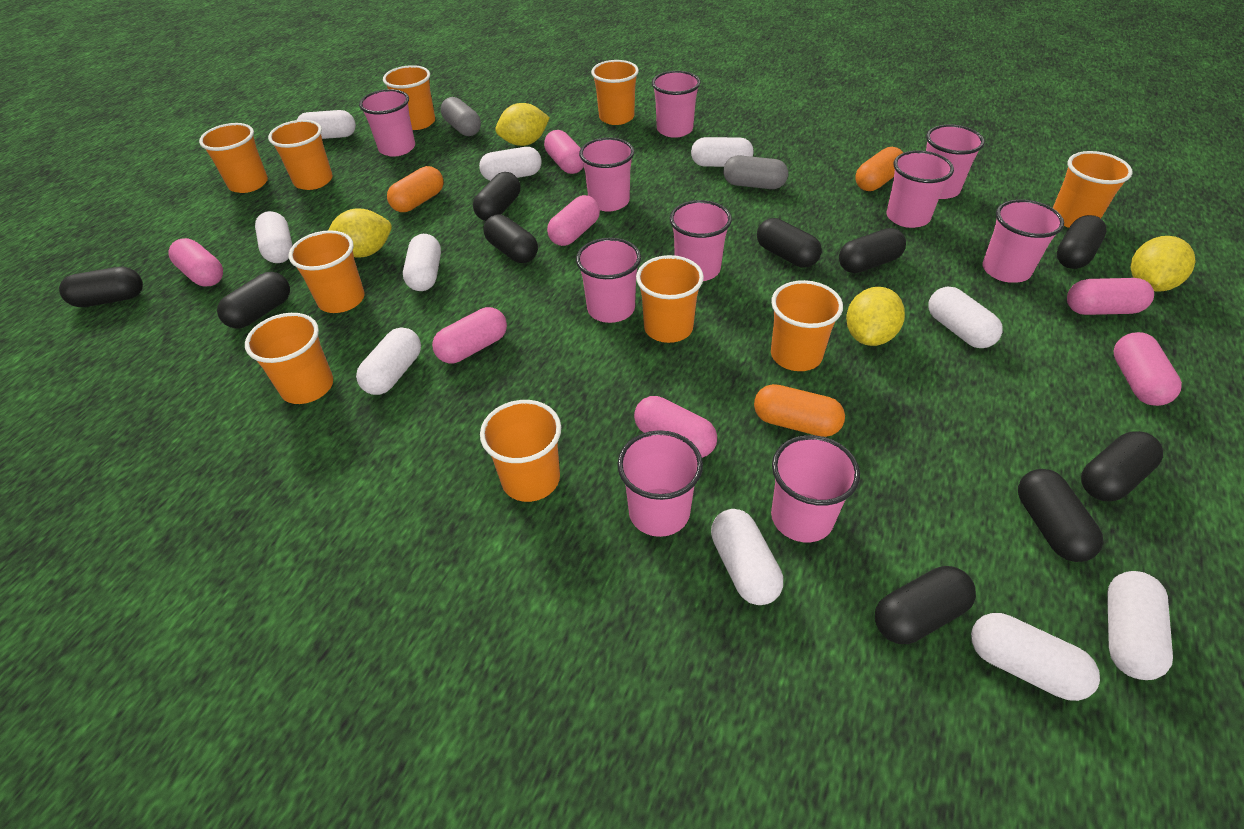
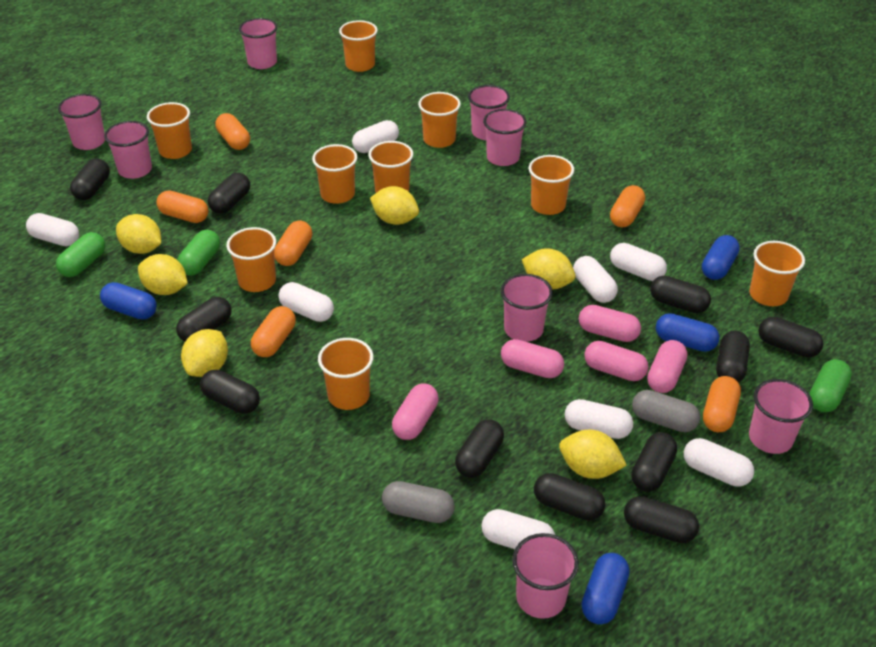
black capsule: [59,267,143,307] [217,272,290,328] [473,172,520,221] [483,214,538,263] [757,218,822,267] [839,228,906,273] [875,566,976,644] [1018,469,1103,562] [1057,215,1106,269] [1081,431,1163,501] = 10 -> [70,159,110,200] [176,297,232,342] [200,370,260,414] [208,173,250,214] [455,419,504,478] [534,473,606,521] [624,496,699,543] [631,432,677,492] [650,276,711,313] [716,331,750,383] [758,317,823,358] = 11
blue capsule: none = 0 -> [100,282,157,320] [581,553,629,625] [656,313,720,352] [702,235,740,280] = 4
green capsule: none = 0 -> [56,232,106,277] [177,230,220,276] [809,359,852,412] = 3
orange capsule: [387,166,443,212] [754,384,845,437] [855,147,903,191] = 3 -> [156,190,209,223] [215,113,250,150] [251,306,296,357] [274,220,312,266] [610,185,645,227] [703,376,741,432] = 6
orange cup: [199,123,268,193] [245,313,333,404] [268,120,333,190] [289,230,365,313] [383,65,435,130] [480,400,561,502] [591,60,639,125] [636,255,704,343] [771,280,843,371] [1053,151,1133,228] = 10 -> [147,102,192,159] [226,227,276,292] [312,144,357,204] [318,338,373,410] [339,20,378,72] [368,141,413,193] [418,92,461,148] [529,155,574,215] [749,241,805,306] = 9
pink capsule: [169,238,223,287] [432,307,507,363] [544,130,584,174] [547,195,600,246] [634,396,717,458] [1067,278,1154,315] [1114,332,1182,406] = 7 -> [392,383,439,440] [501,339,564,378] [579,305,641,342] [584,341,649,381] [647,340,687,393] = 5
pink cup: [359,89,415,157] [576,238,641,323] [579,137,634,212] [617,430,703,537] [652,71,701,138] [670,200,732,281] [771,435,860,542] [886,150,954,228] [926,124,985,199] [982,199,1064,283] = 10 -> [58,94,105,150] [104,121,152,179] [239,18,277,69] [468,85,510,140] [483,109,527,166] [501,274,553,342] [512,533,579,619] [749,379,813,454] = 8
white capsule: [255,211,293,263] [297,110,356,139] [356,328,421,395] [403,234,441,291] [479,147,542,181] [691,137,754,167] [711,509,783,605] [928,287,1002,348] [971,613,1100,701] [1107,571,1173,680] = 10 -> [26,213,79,246] [279,282,334,322] [352,120,399,153] [481,509,555,549] [565,399,633,439] [573,256,618,303] [610,243,667,281] [684,438,754,487] = 8
yellow lemon: [328,208,392,258] [495,103,550,146] [846,287,905,346] [1130,236,1195,292] = 4 -> [116,214,161,254] [138,254,188,295] [181,329,228,377] [370,186,419,225] [522,248,576,290] [559,430,627,479] = 6

